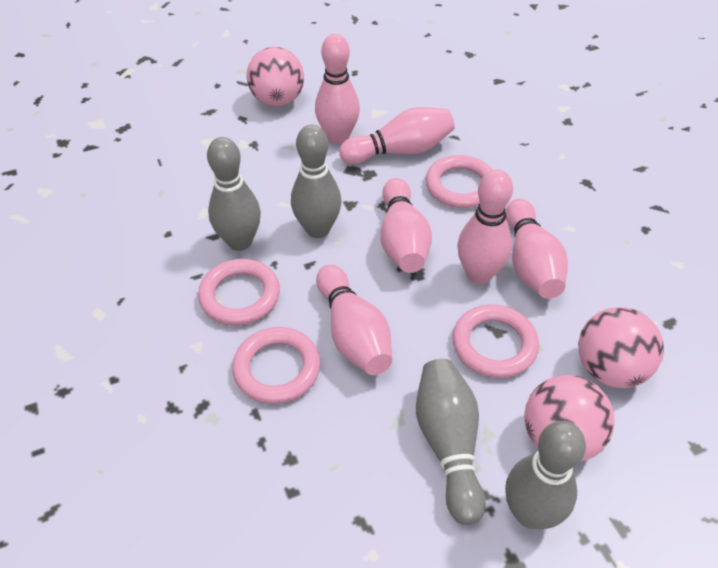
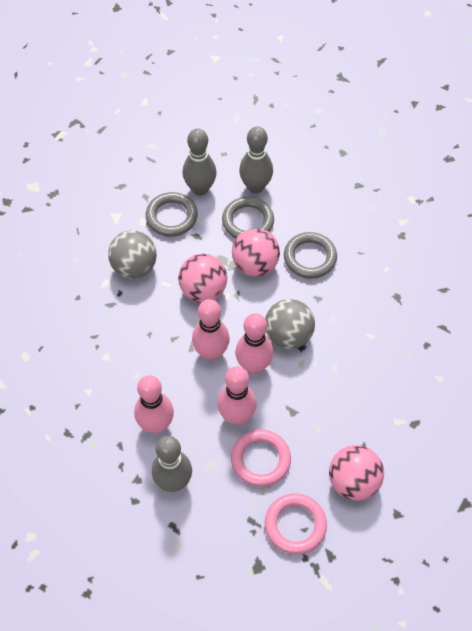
grey ball: none = 0 -> [108,230,157,279] [265,299,315,349] = 2
grey bowling pin: [207,137,261,251] [291,125,342,238] [416,359,486,525] [505,421,586,529] = 4 -> [152,436,192,492] [182,128,217,196] [239,126,273,194] = 3
grey ring: none = 0 -> [146,192,198,237] [222,197,274,238] [284,232,337,279] = 3
pink bowling pin: [315,34,360,144] [316,265,392,375] [339,107,455,164] [380,178,432,273] [457,170,513,284] [506,199,568,299] = 6 -> [134,375,174,433] [192,299,230,361] [217,366,257,425] [235,313,273,374] = 4
pink ring: [198,259,280,326] [232,327,321,404] [426,155,492,208] [453,304,539,378] = 4 -> [231,430,291,487] [265,493,327,554] = 2

